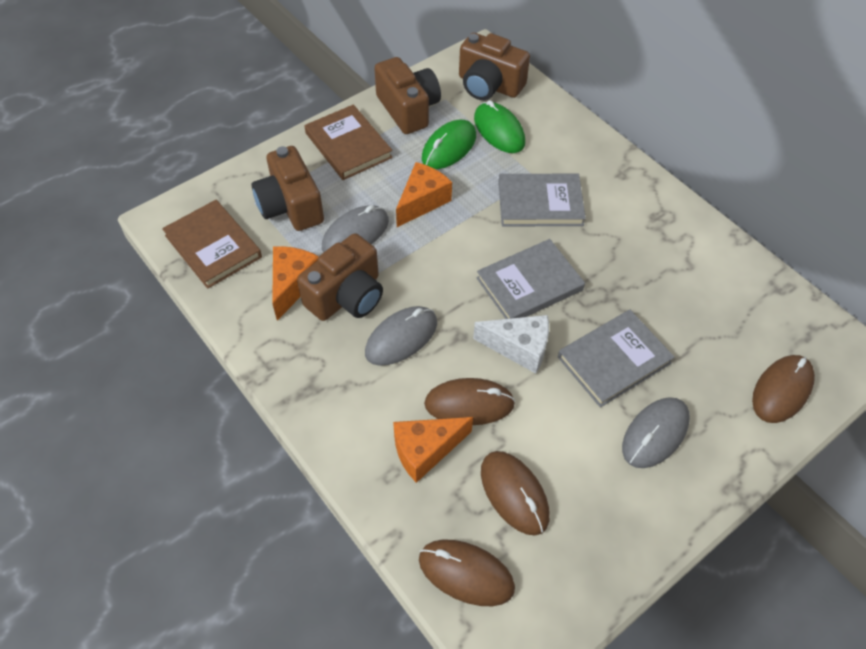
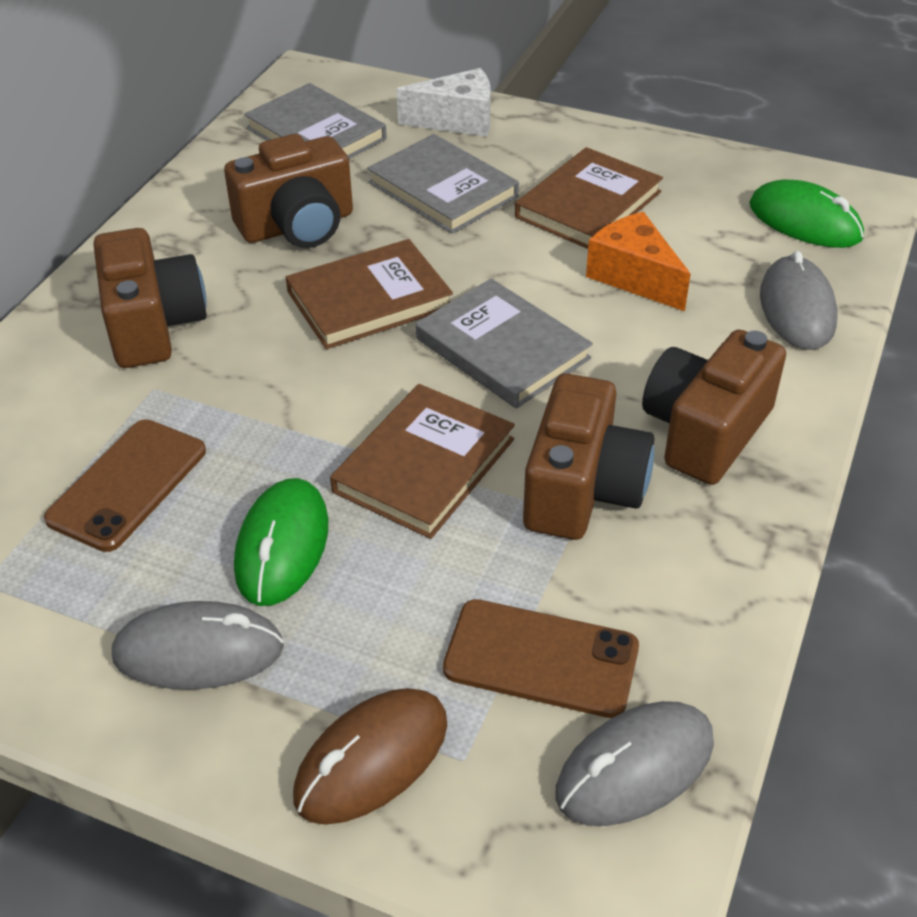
brown book: [162,200,262,289] [305,104,393,180] = 2 -> [286,239,453,349] [330,384,515,539] [515,147,663,249] = 3
brown mouse: [419,540,515,606] [424,378,515,425] [481,451,550,535] [752,355,815,423] = 4 -> [293,688,447,825] = 1
brown phone: none = 0 -> [44,419,206,552] [443,599,639,718] = 2
orange cheese: [272,246,319,321] [393,417,473,483] [396,162,452,227] = 3 -> [586,212,691,311] = 1

